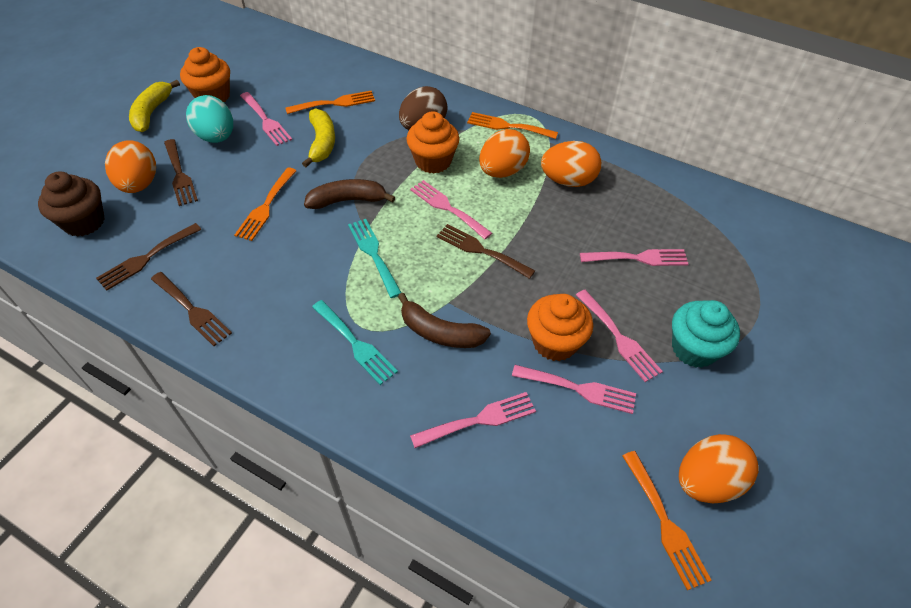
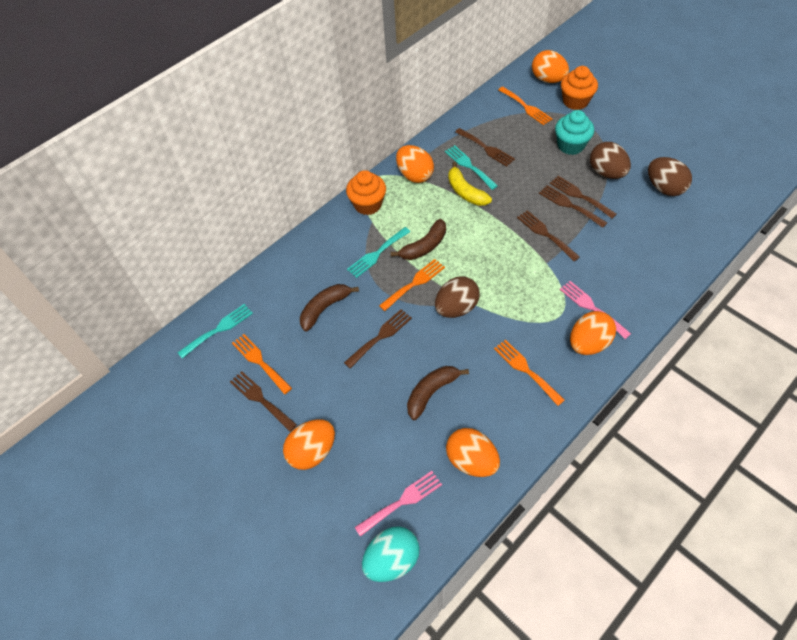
brown banana: [304,179,396,209] [398,293,491,348] = 2 -> [300,284,359,331] [391,219,446,260] [407,366,469,420] = 3
brown cupcake: [38,171,104,237] = 1 -> none = 0
brown egg: [399,86,448,130] = 1 -> [435,277,480,318] [590,142,631,179] [648,157,692,196] = 3
brown fork: [96,223,202,291] [151,272,232,346] [164,139,198,206] [437,224,535,279] = 4 -> [230,371,297,432] [344,309,412,368] [455,128,515,167] [517,210,580,261] [539,185,607,228] [550,176,617,219] = 6
orange cupcake: [180,47,230,102] [406,111,459,174] [527,294,593,361] = 3 -> [346,170,386,215] [561,66,598,110] = 2
orange egg: [105,140,156,193] [479,129,530,178] [541,141,602,187] [679,434,758,503] = 4 -> [283,419,335,470] [396,145,434,183] [446,428,500,477] [532,50,569,83] [570,311,616,355] = 5
pink fork: [240,92,292,146] [410,180,492,239] [410,392,536,448] [512,365,636,414] [576,290,663,382] [580,249,688,266] = 6 -> [354,471,442,537] [560,281,631,339] = 2
turquoise fork: [312,300,398,385] [348,219,402,298] = 2 -> [177,304,253,359] [347,227,410,278] [445,145,498,190] = 3
yellow banana: [129,80,180,132] [302,108,335,167] = 2 -> [448,162,492,206] = 1

